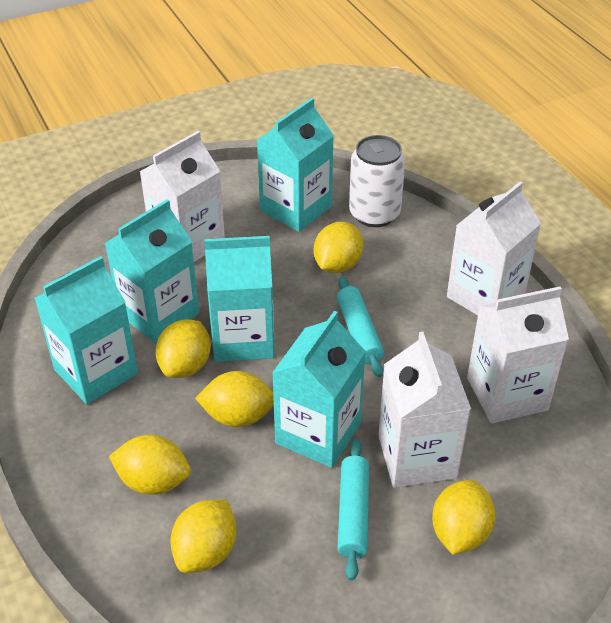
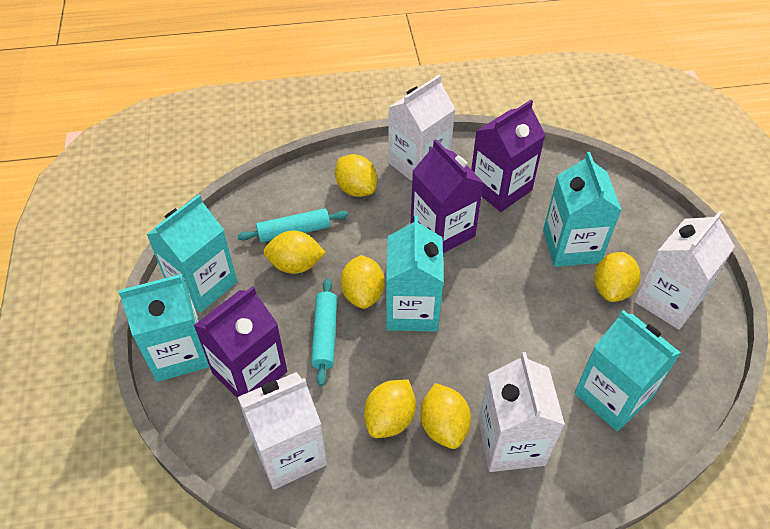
purple carton: none = 0 -> [193,286,287,398] [411,139,484,253] [471,100,545,212] = 3
white can: [349,135,405,227] = 1 -> none = 0

